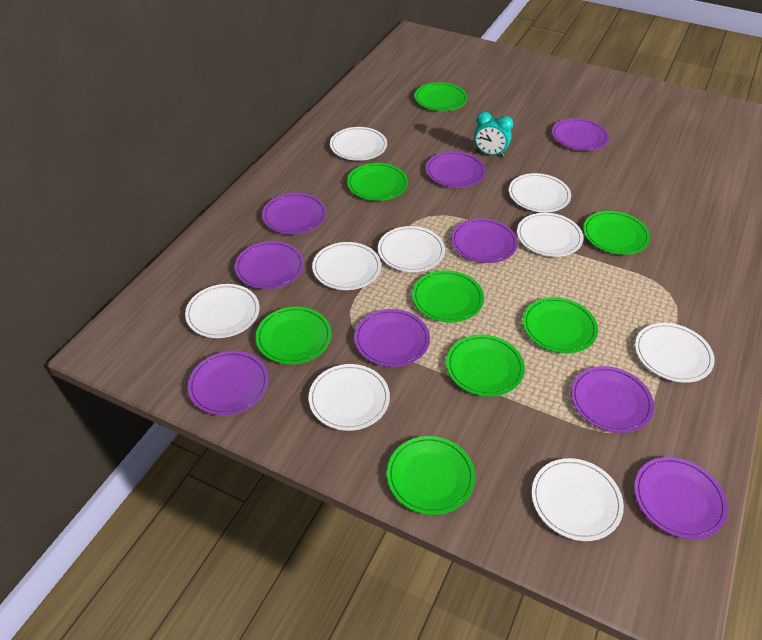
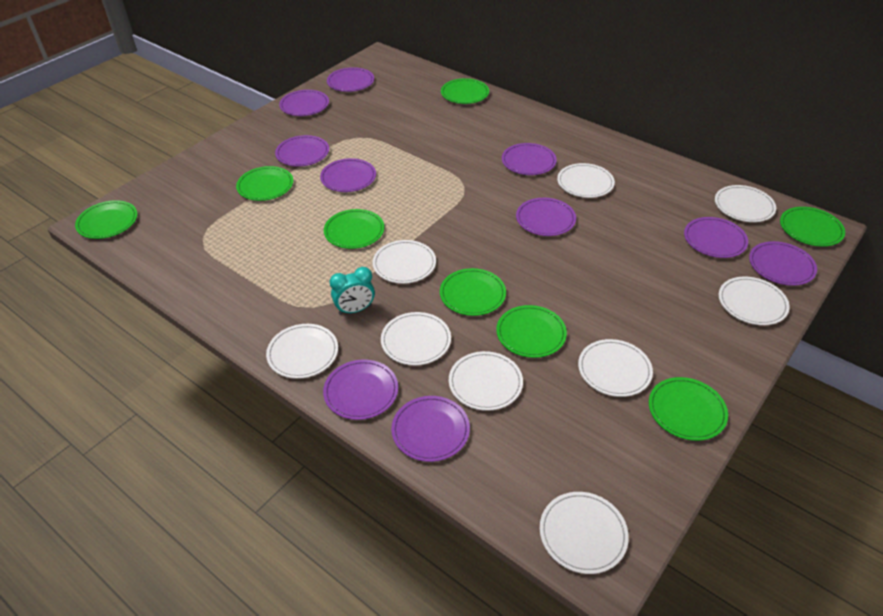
purple plate: [188,351,269,416] [235,241,304,289] [262,193,327,235] [354,309,430,367] [426,151,486,188] [451,218,518,263] [552,118,609,151] [571,366,654,433] [634,457,728,539] = 9 -> [275,135,329,166] [279,90,329,116] [320,158,376,192] [323,359,398,420] [327,67,374,92] [391,396,470,462] [502,143,557,175] [516,198,576,236] [684,217,748,258] [749,241,817,286] = 10

